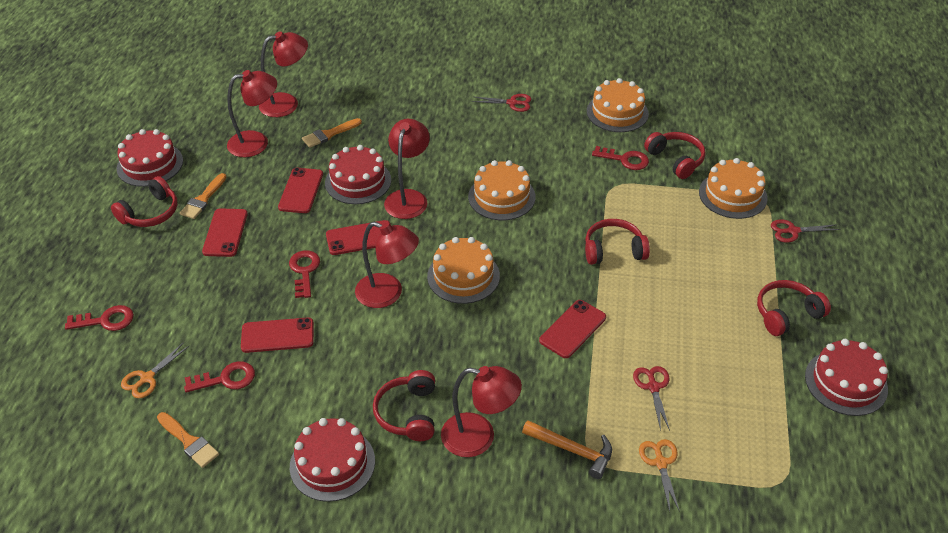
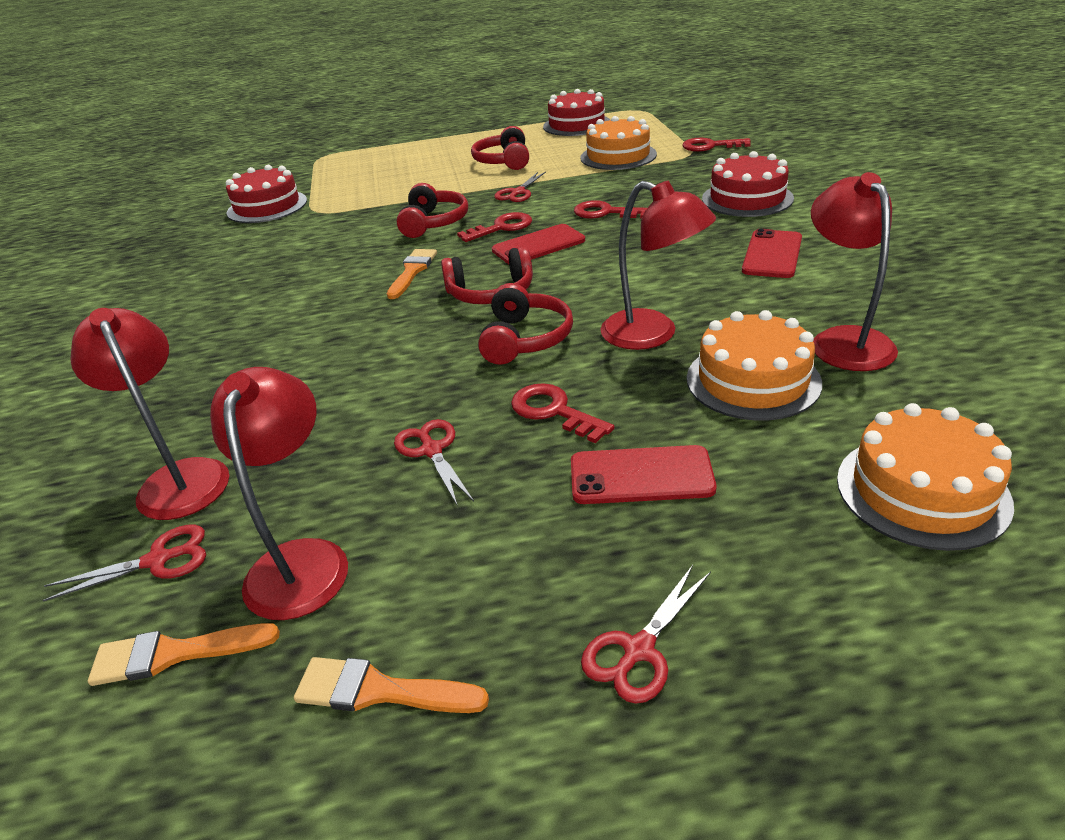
orange cake: [427,237,500,304] [468,160,536,220] [587,78,649,132] [699,158,768,219] = 4 -> [580,116,657,170] [687,310,822,420] [837,403,1014,551] = 3
orange hammer: [522,420,612,479] = 1 -> none = 0
orange scissors: [121,342,190,398] [639,439,680,512] = 2 -> none = 0
red cake: [117,129,183,187] [290,418,375,502] [325,145,391,204] [805,339,888,416] = 4 -> [226,165,307,223] [543,89,610,136] [702,151,794,217] = 3
red headphones: [111,176,177,227] [373,370,435,441] [585,219,650,265] [644,132,706,179] [757,280,831,336] = 5 -> [396,183,468,238] [441,246,533,304] [471,126,529,170] [478,283,573,365] = 4
red lamp: [227,70,277,157] [259,31,308,117] [355,222,419,308] [384,119,430,219] [441,366,522,457] = 5 -> [70,308,229,520] [210,367,348,620] [600,181,716,350] [811,172,898,371] = 4
red phone: [202,208,248,257] [241,317,314,353] [278,168,323,213] [326,220,390,255] [539,300,606,358] = 5 -> [492,224,585,264] [571,445,717,504] [742,229,802,278] = 3
red scissors: [472,94,531,112] [633,366,670,431] [771,219,840,243] = 3 -> [42,525,206,602] [394,419,474,505] [494,172,546,202] [581,565,711,704] = 4

